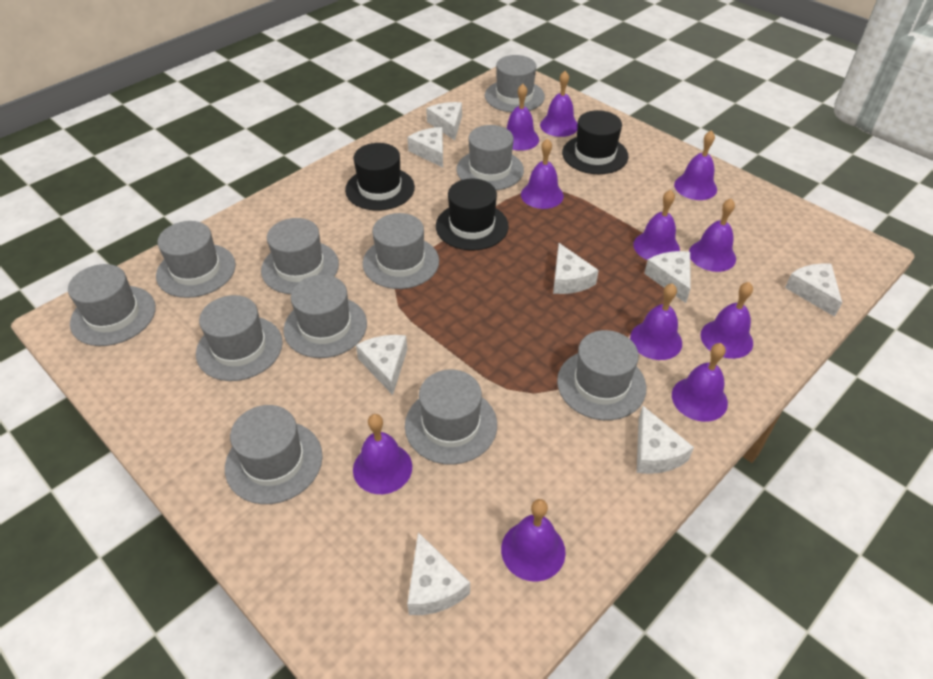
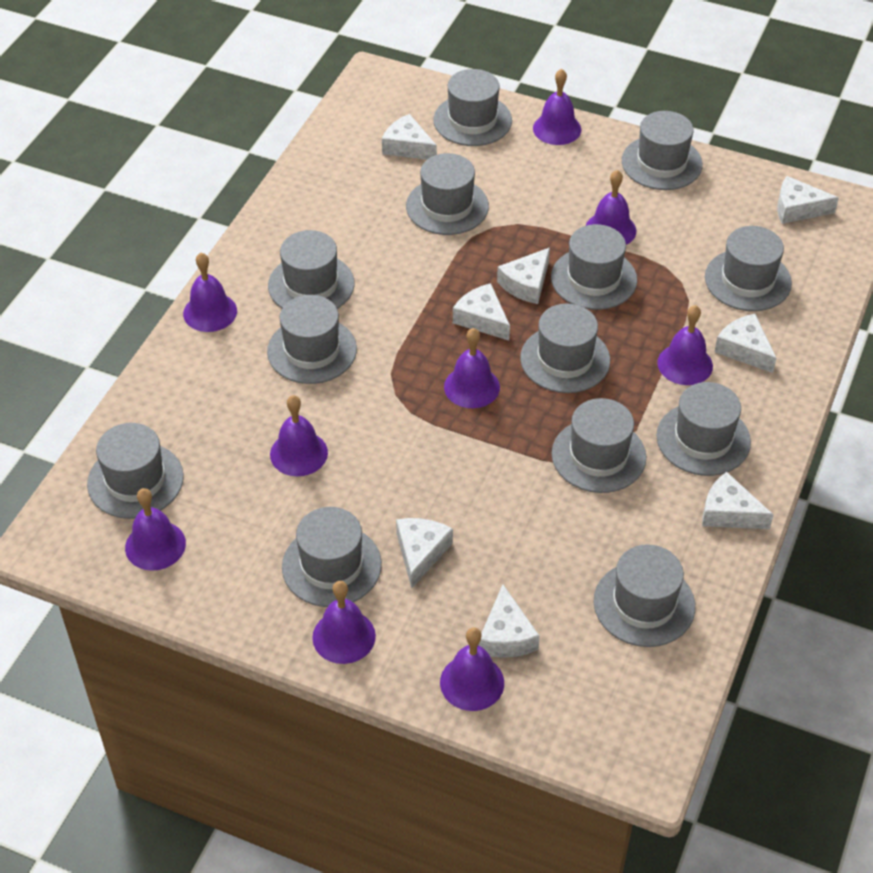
black hat: [345,143,415,211] [436,179,509,251] [562,110,628,174] = 3 -> none = 0
grey hat: [68,264,156,346] [156,221,236,298] [196,295,283,381] [225,405,323,504] [261,218,339,294] [283,275,367,358] [363,213,439,289] [405,369,497,465] [456,125,524,190] [485,55,545,112] [557,330,646,420] = 11 -> [87,423,184,519] [267,295,357,384] [268,230,355,309] [282,507,382,607] [406,153,489,235] [434,69,512,146] [520,304,610,393] [551,224,637,310] [552,398,646,493] [594,544,695,647] [622,111,703,190] [656,382,751,476] [705,226,792,311] = 13
purple bell: [353,414,412,494] [501,499,566,582] [506,84,539,151] [521,138,564,209] [540,71,578,137] [630,283,682,360] [633,190,680,260] [672,343,728,422] [674,130,717,200] [689,199,736,272] [700,282,753,359] = 11 -> [125,488,186,571] [183,253,237,332] [270,395,328,476] [312,581,376,664] [440,627,504,711] [444,328,500,408] [533,69,581,145] [585,170,636,245] [657,305,713,385] = 9

